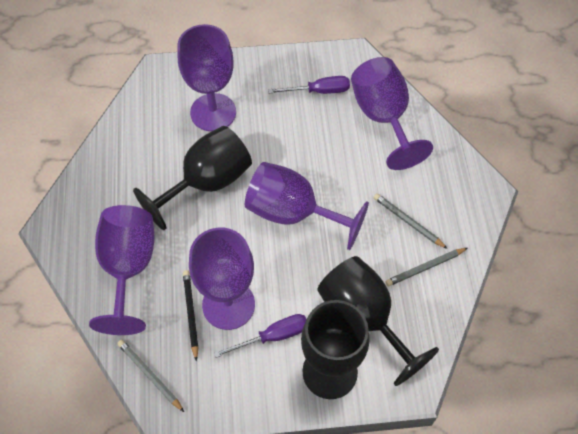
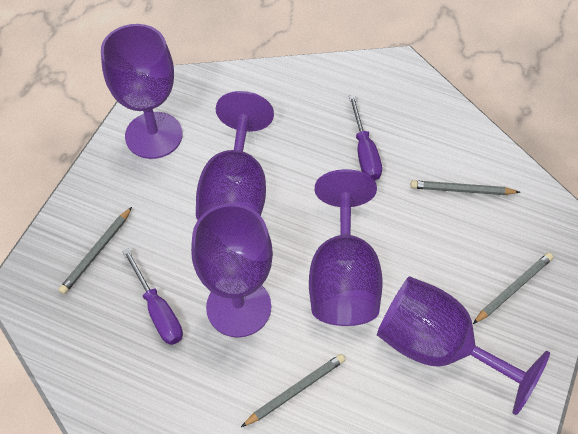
black goblet: [133,126,252,230] [301,300,370,399] [317,256,439,386] = 3 -> none = 0
black pencil: [183,270,198,361] = 1 -> none = 0
grey pencil: [117,340,184,412] [373,193,448,249] [385,248,467,286] = 3 -> [59,207,132,294] [241,354,345,427] [410,180,520,195] [473,252,553,324] = 4

